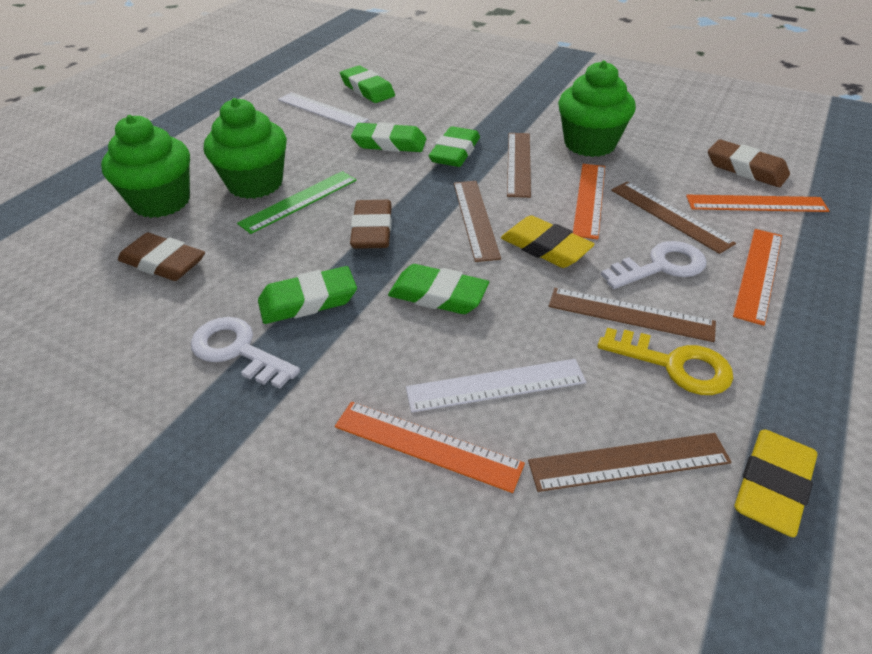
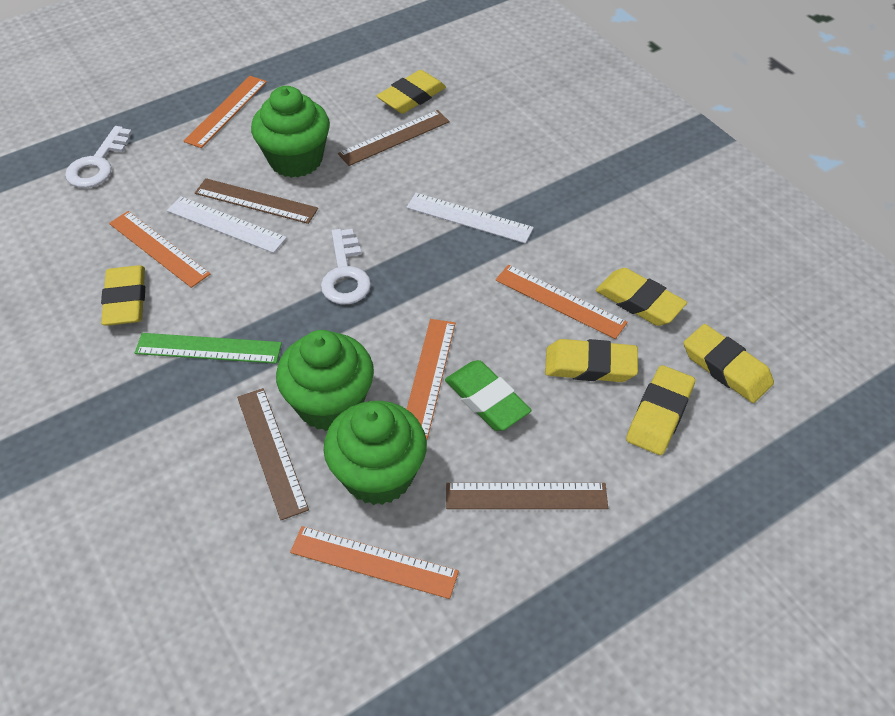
brown eraser: [118,233,205,281] [350,200,392,249] [708,140,790,187] = 3 -> none = 0
brown ruler: [454,181,501,262] [507,133,531,198] [528,433,732,492] [549,288,716,342] [611,182,736,254] = 5 -> [195,178,318,224] [237,388,309,520] [338,110,449,166] [446,483,608,509] = 4
green eraser: [258,266,357,324] [340,66,395,103] [351,122,426,152] [388,264,489,314] [429,126,480,167] = 5 -> [445,360,532,431] = 1
orange ruler: [335,402,525,493] [573,164,605,240] [686,195,830,212] [733,229,782,326] = 4 -> [109,211,210,288] [183,76,267,148] [290,526,459,599] [407,319,455,440] [495,265,628,339] = 5
yellow eraser: [501,215,595,268] [735,430,817,537] = 2 -> [101,265,145,326] [377,70,446,114] [545,339,638,382] [596,268,687,326] [626,365,695,455] [684,324,774,403] = 6
yellow key: [598,328,733,395] = 1 -> none = 0

